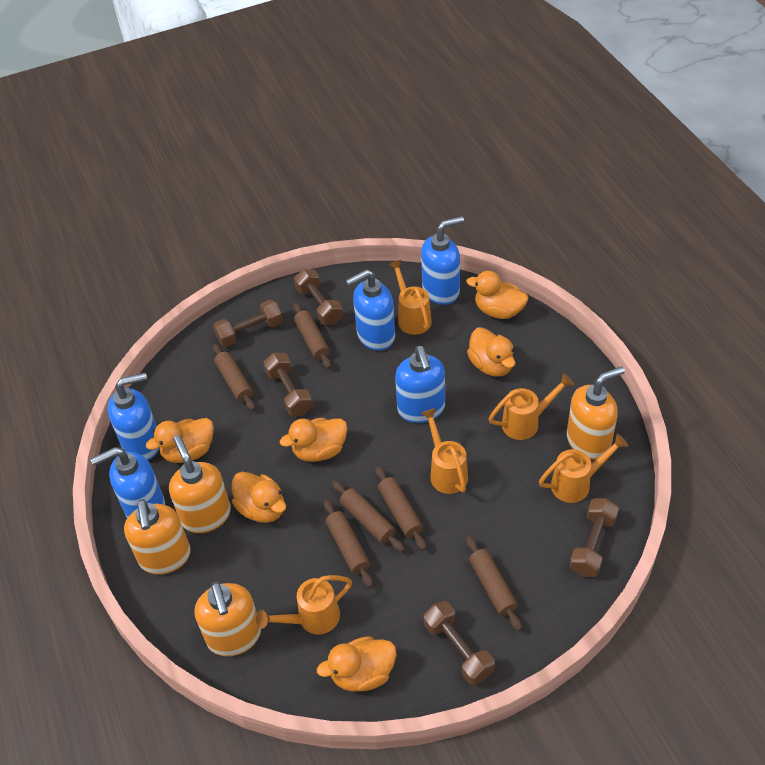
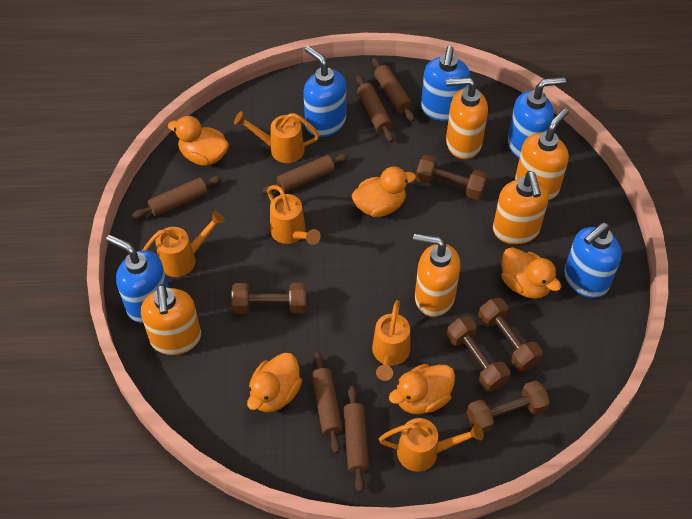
orange duck: [146,418,214,463] [232,472,286,523] [280,418,348,462] [317,636,397,692] [466,271,528,319] [467,327,515,377] = 6 -> [168,116,229,166] [247,353,302,412] [352,166,416,217] [389,364,455,414] [501,247,561,299] = 5
orange soap dispenser: [124,499,191,574] [169,435,231,533] [195,582,261,656] [567,366,625,460] = 4 -> [141,284,201,355] [413,234,460,317] [446,77,488,159] [493,171,549,245] [515,108,569,200] = 5

